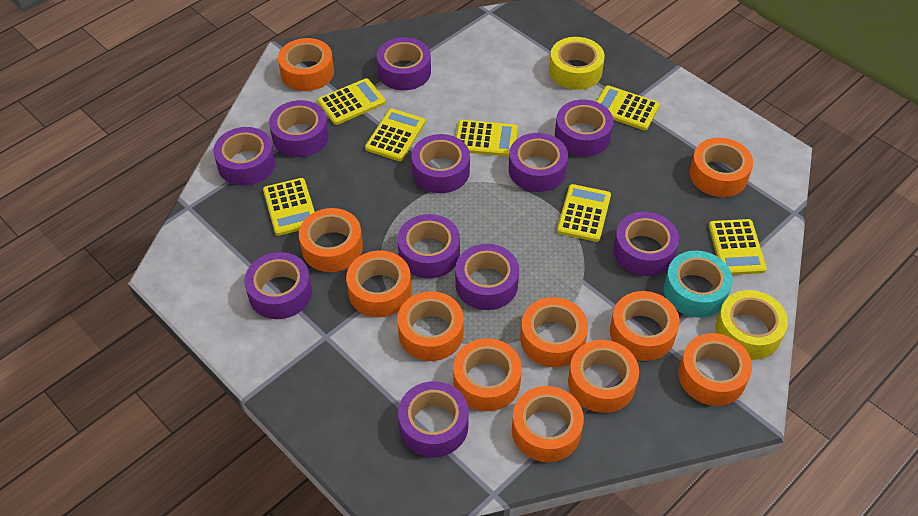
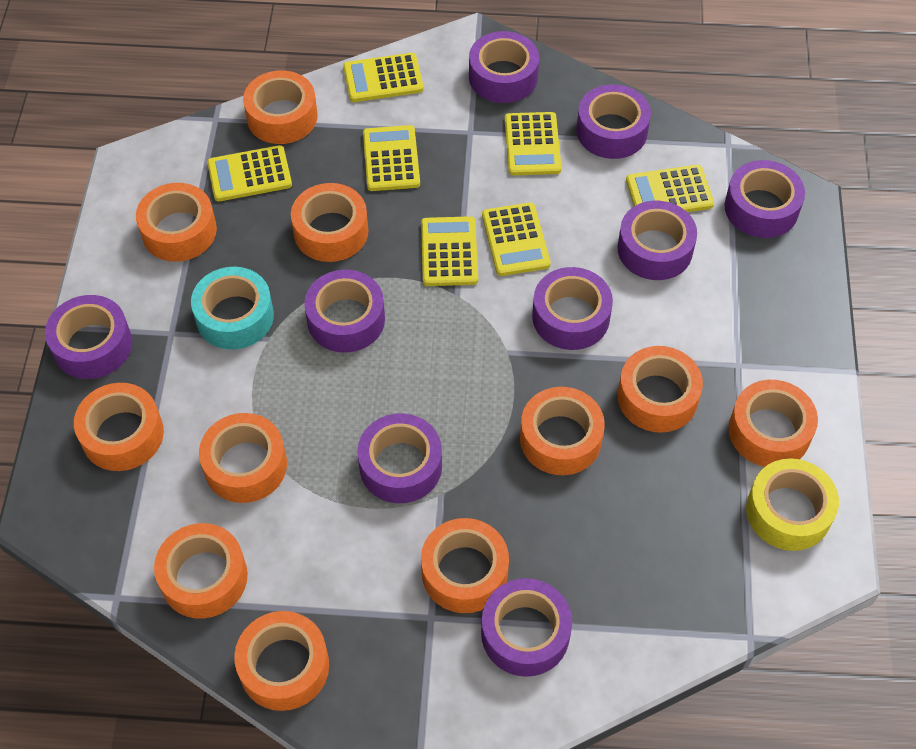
purple tape: [213,127,276,186] [244,252,312,319] [269,100,329,157] [377,37,431,90] [398,214,460,279] [398,381,469,457] [411,134,470,193] [455,244,519,310] [509,133,568,192] [555,100,614,157] [613,212,679,276] = 11 -> [45,295,132,379] [304,270,385,353] [358,413,442,503] [469,31,539,103] [481,578,572,677] [532,267,613,350] [576,84,651,159] [617,201,697,280] [724,160,805,238] = 9
yellow tape: [549,37,605,90] [715,290,788,360] = 2 -> [746,459,839,551] = 1

